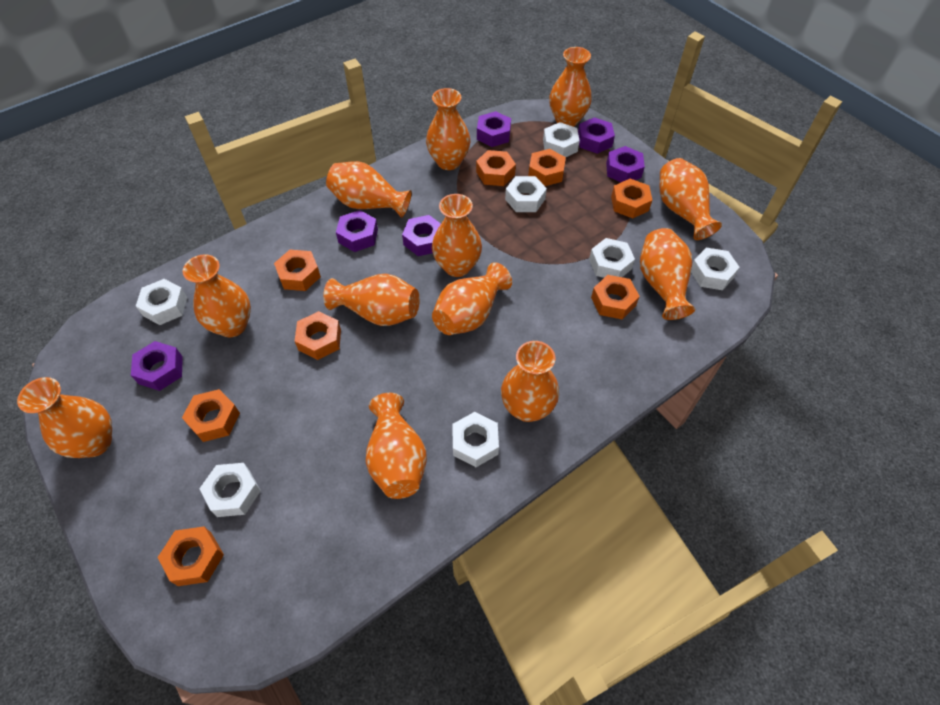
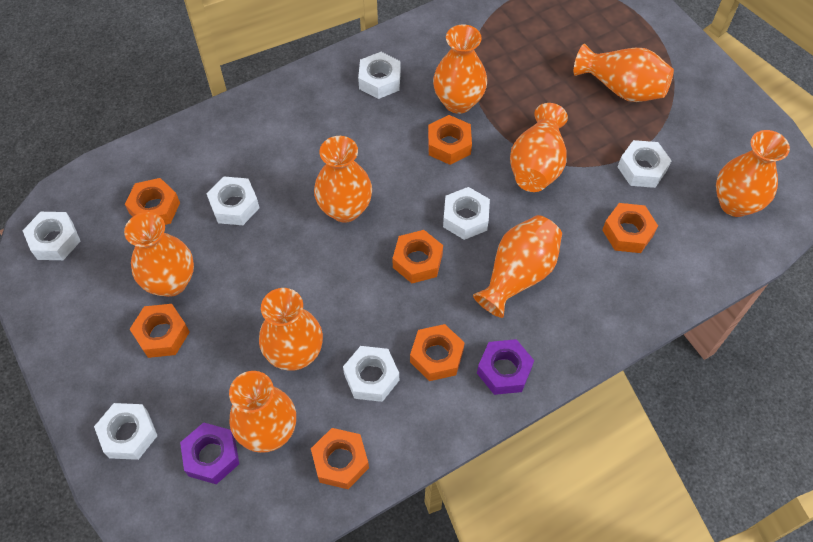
orange nut: [157,527,224,586] [182,389,240,442] [274,250,321,291] [295,311,341,360] [476,150,516,186] [528,149,566,186] [591,275,640,319] [611,179,652,218] = 8 -> [125,178,180,225] [130,304,190,358] [311,428,369,489] [392,230,443,283] [410,324,465,381] [428,115,472,165] [602,203,658,253] = 7
orange vase: [17,377,112,458] [183,254,251,337] [323,274,420,326] [326,161,412,218] [365,393,427,499] [426,88,470,170] [432,194,482,277] [432,262,512,335] [501,341,559,422] [549,47,592,127] [640,228,695,320] [660,158,722,240] = 12 -> [124,212,194,297] [229,371,296,453] [259,288,323,371] [314,136,372,223] [433,25,487,114] [473,215,562,318] [510,103,568,192] [574,44,674,102] [716,130,790,217] = 9
purple nut: [131,341,183,391] [336,210,378,252] [402,215,441,256] [477,111,511,147] [578,117,615,154] [606,146,645,182] = 6 -> [180,422,239,484] [477,339,534,395] = 2

